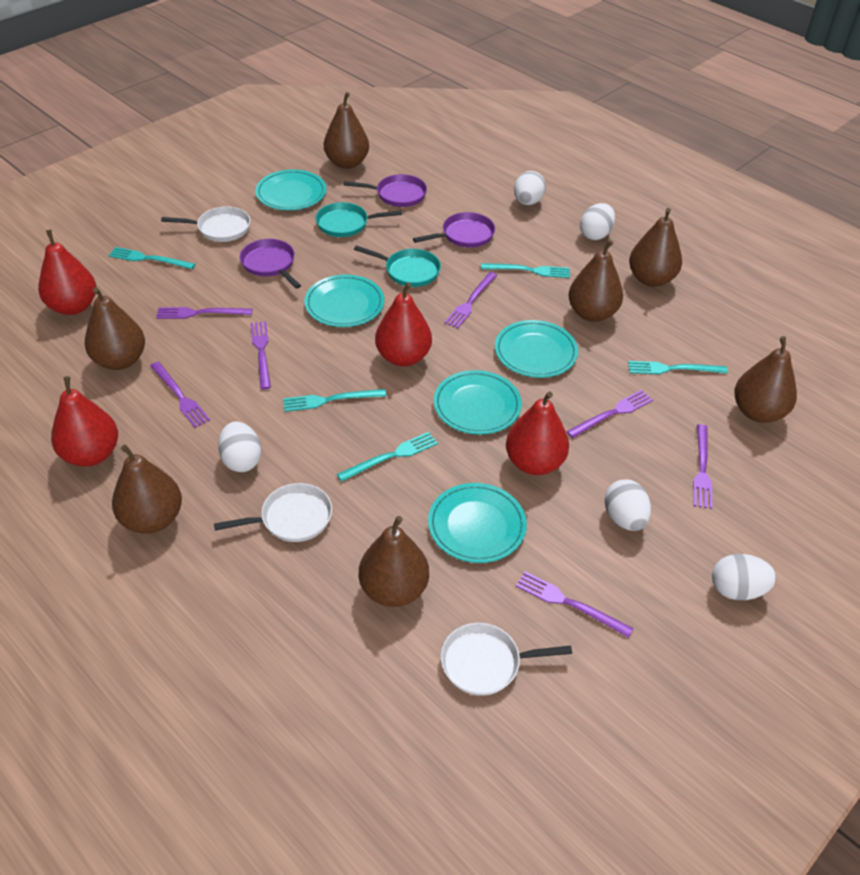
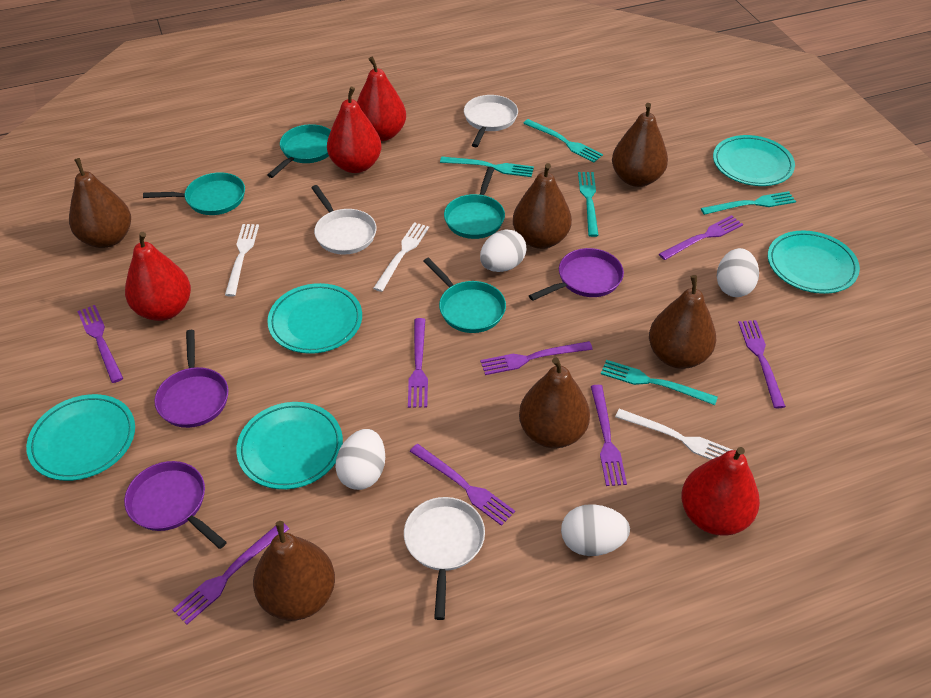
brown pear: [85,287,145,370] [112,444,182,534] [324,92,369,169] [359,516,429,607] [568,240,623,322] [629,208,682,287] [735,336,797,423] = 7 -> [69,158,131,248] [253,521,335,621] [513,163,572,249] [519,357,590,448] [612,103,668,187] [649,275,716,369] = 6
purple fork: [150,362,210,428] [156,307,252,319] [250,321,271,389] [444,272,497,328] [516,571,634,638] [566,390,653,438] [693,424,713,509] = 7 -> [77,305,123,383] [172,523,289,624] [408,318,428,408] [409,444,515,526] [480,341,593,375] [591,385,627,486] [659,215,743,260] [738,320,786,409] = 8
turquoise pan: [315,202,402,237] [354,245,441,287] = 2 -> [143,172,245,215] [267,124,331,178] [423,257,506,333] [444,167,505,239] = 4
white egg: [218,421,261,472] [514,171,546,205] [580,203,615,240] [604,479,651,531] [712,554,777,600] = 5 -> [335,429,385,490] [480,229,527,272] [561,504,630,556] [717,248,759,297] = 4
white fork: none = 0 -> [225,224,259,297] [373,222,429,292] [615,409,732,460] = 3

